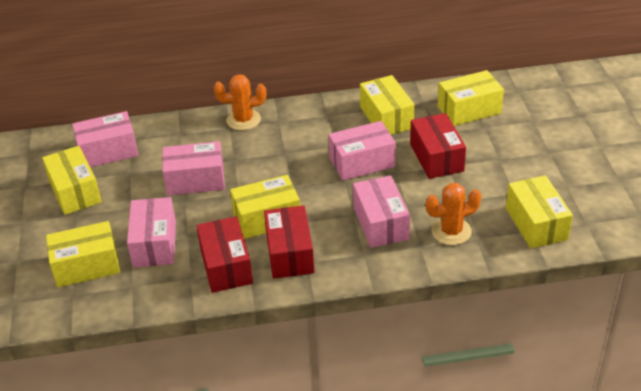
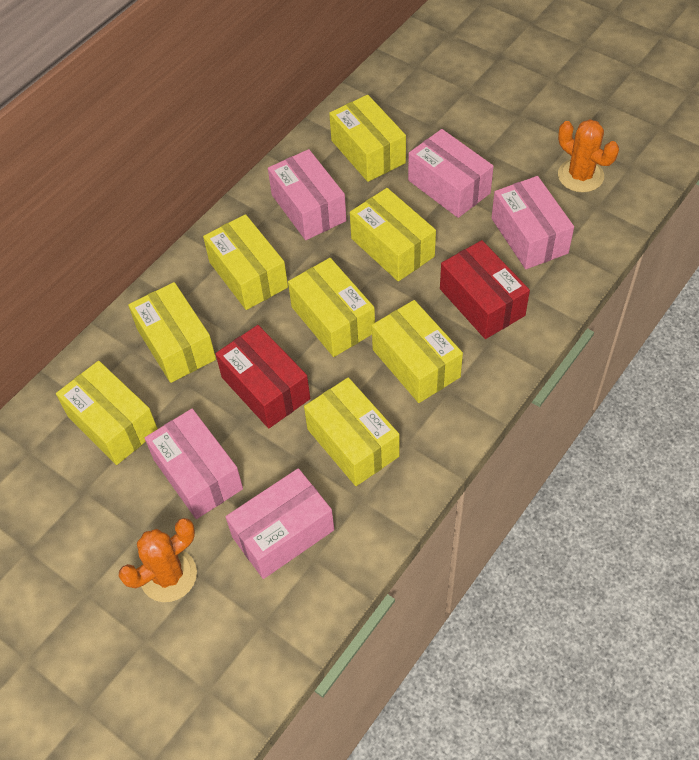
red box: [196,216,253,293] [264,205,314,279] [410,113,466,179] = 3 -> [215,325,310,428] [440,240,530,339] = 2
yellow box: [42,146,102,215] [46,221,120,287] [230,175,300,239] [360,75,415,135] [438,70,504,126] [506,175,573,248] = 6 -> [56,361,158,465] [128,282,216,383] [203,214,288,310] [288,258,375,357] [304,377,399,486] [329,95,406,182] [350,188,436,282] [372,300,463,403] = 8

